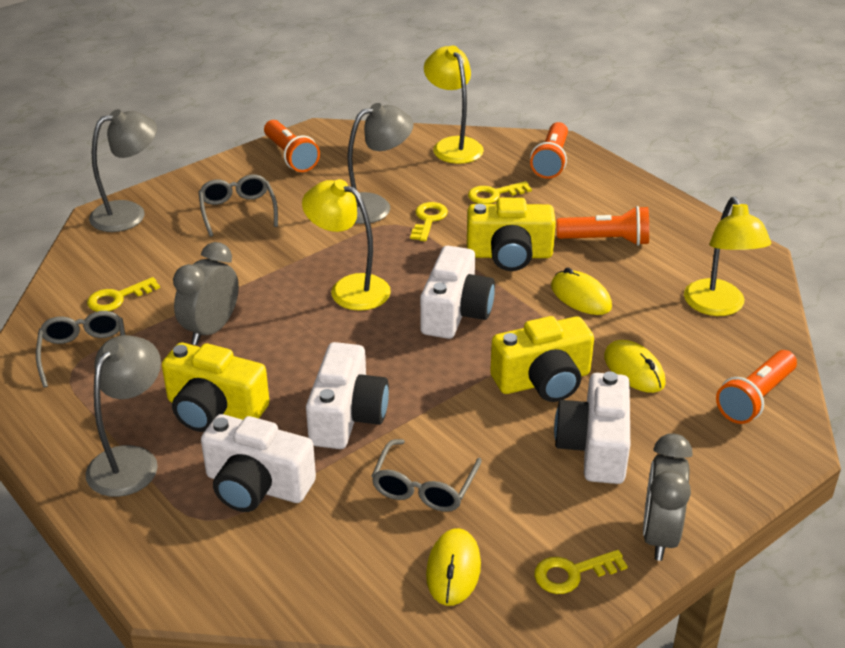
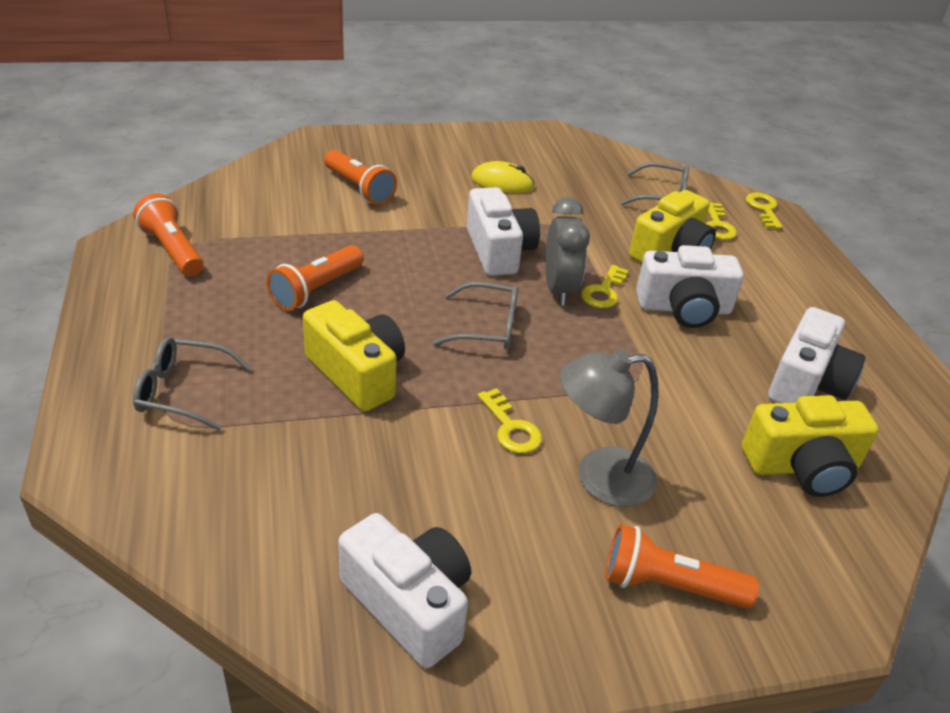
grey clock: [173,242,239,345] [643,433,693,561] = 2 -> [546,197,590,305] = 1
grey lamp: [86,335,161,497] [89,109,157,232] [347,103,414,224] = 3 -> [560,349,658,507] = 1
yellow lamp: [302,179,391,311] [424,45,484,164] [684,197,771,316] = 3 -> none = 0
yellow mouse: [426,528,481,606] [551,268,612,315] [604,340,666,393] = 3 -> [471,161,535,193] = 1

